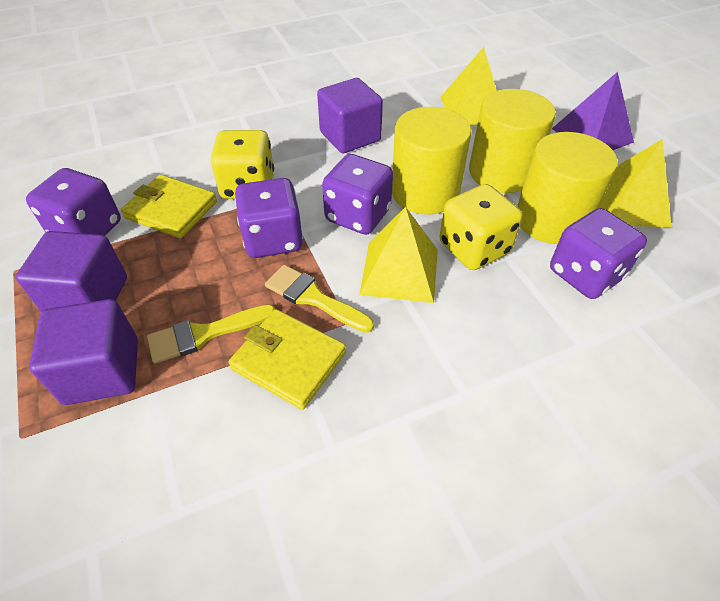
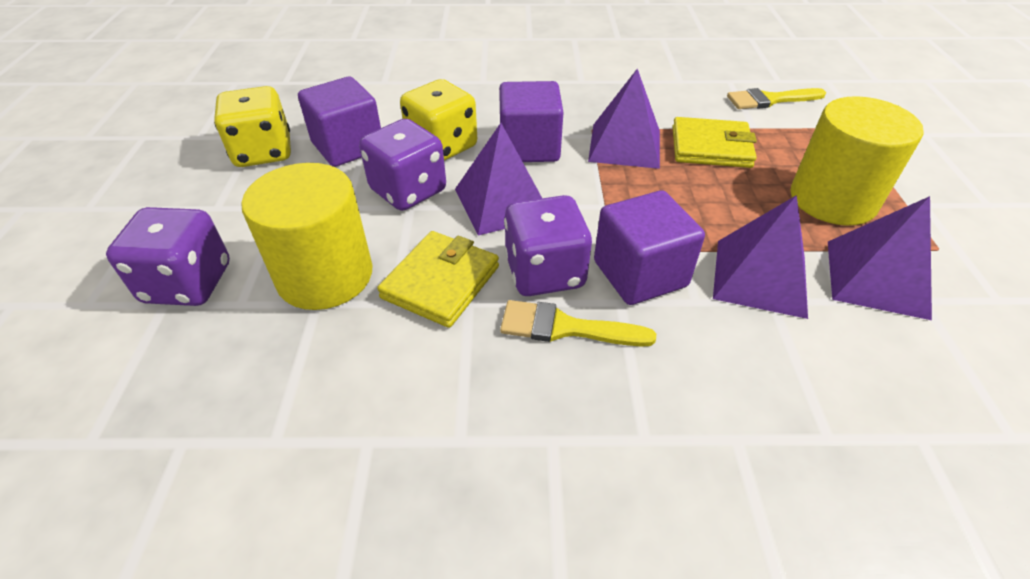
purple dice: [26,168,121,236] [235,178,303,258] [322,154,393,235] [550,208,647,299] = 4 -> [106,207,230,306] [359,119,446,211] [504,195,592,296] = 3
purple pyramid: [552,72,634,150] = 1 -> [455,123,542,236] [588,68,660,169] [713,195,808,319] [828,196,932,320] = 4
yellow cylinder: [392,107,472,214] [469,89,556,193] [517,132,618,244] = 3 -> [241,163,372,310] [791,96,924,226] = 2
yellow pyramid: [359,207,438,303] [441,47,497,125] [599,139,672,227] = 3 -> none = 0

